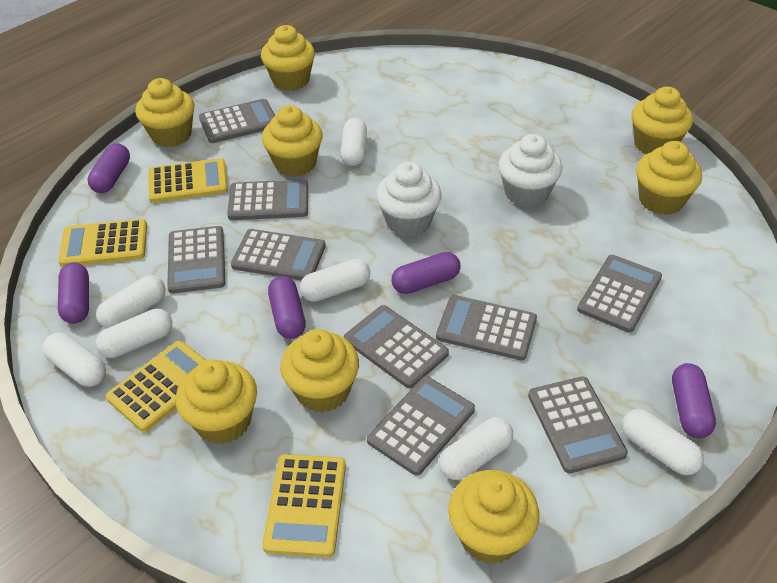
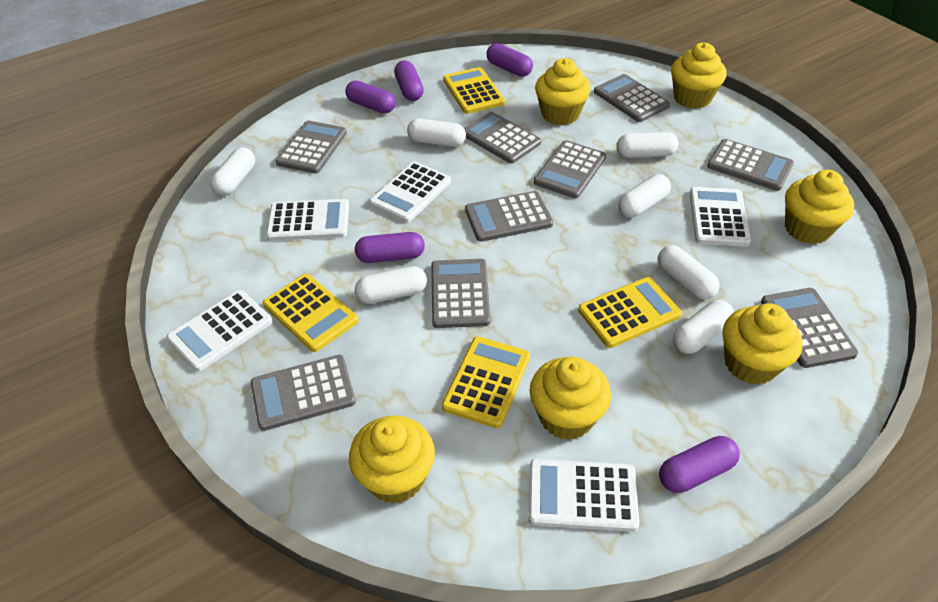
white calculator: none = 0 -> [166,290,272,371] [266,199,349,241] [369,162,451,223] [529,459,639,532] [689,187,751,247] = 5
white cupcake: [376,162,442,237] [498,134,562,208] = 2 -> none = 0
yellow cupcake: [135,78,195,147] [176,359,257,444] [261,25,315,91] [262,105,323,177] [280,329,359,413] [448,470,539,564] [631,87,693,154] [636,141,702,215] = 8 -> [349,415,435,504] [530,357,611,440] [535,58,591,126] [671,43,727,109] [723,303,803,385] [785,170,854,244] = 6

